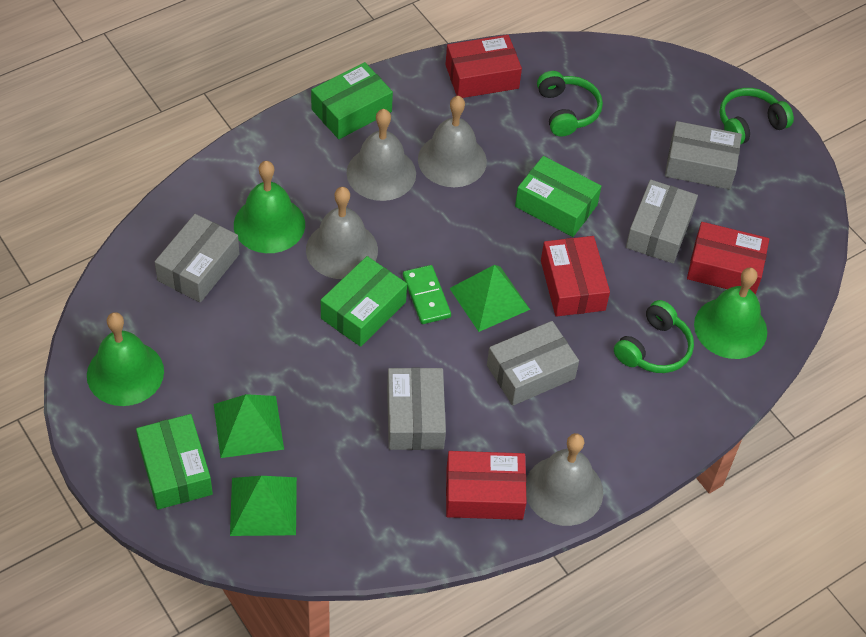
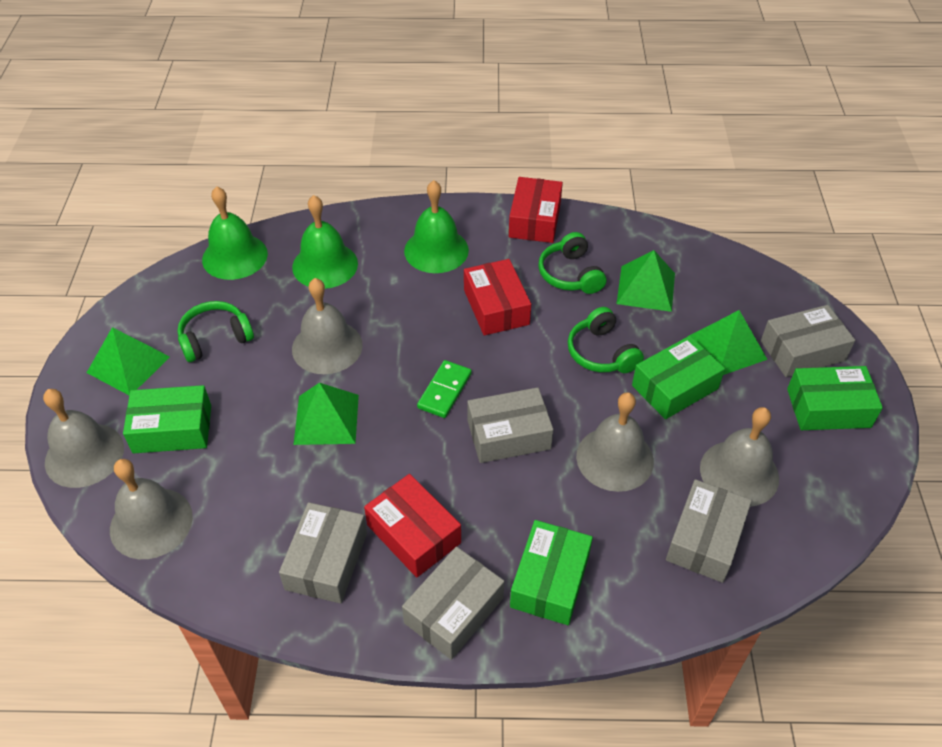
green pyramid: [214,394,284,458] [230,476,297,536] [450,265,530,332] = 3 -> [87,327,170,395] [293,383,359,445] [617,250,675,312] [689,310,768,375] = 4
grey bell: [306,187,378,279] [347,109,416,201] [418,96,487,187] [526,433,603,526] = 4 -> [43,389,124,488] [110,459,193,559] [292,278,363,374] [576,392,654,492] [700,407,779,507] = 5
red box: [445,35,522,98] [446,451,527,520] [541,236,610,317] [687,222,769,295] = 4 -> [364,474,461,578] [464,259,531,336] [509,177,563,243] = 3

